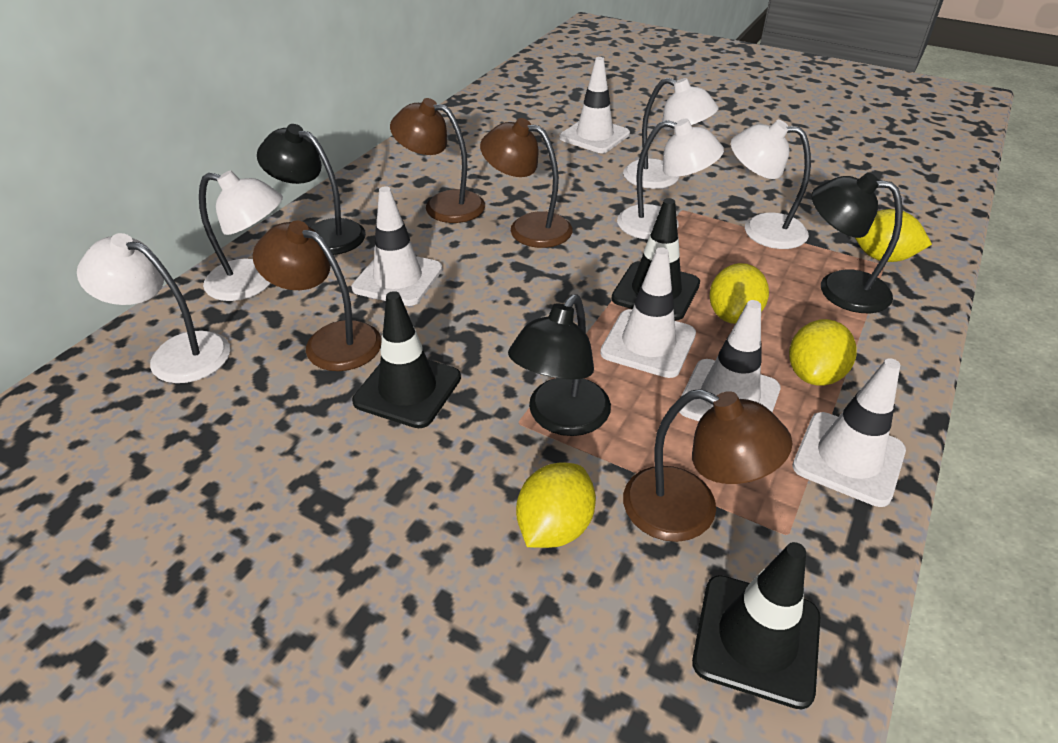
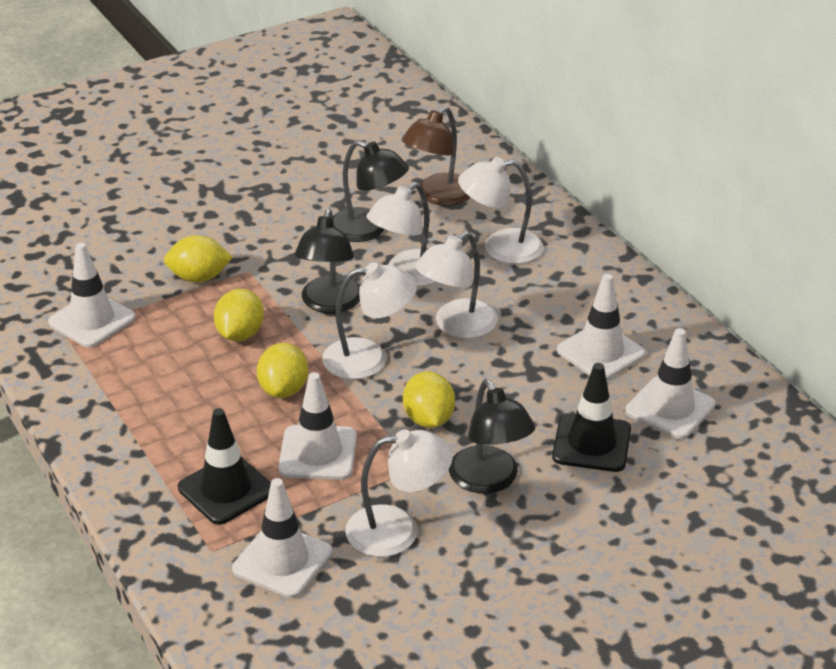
black traffic cone: [352,291,461,428] [612,198,700,321] [692,542,820,710] = 3 -> [178,408,271,525] [552,363,631,472] = 2
brown lamp: [253,221,382,371] [390,98,485,223] [480,118,573,248] [623,389,792,542] = 4 -> [402,107,471,206] = 1

